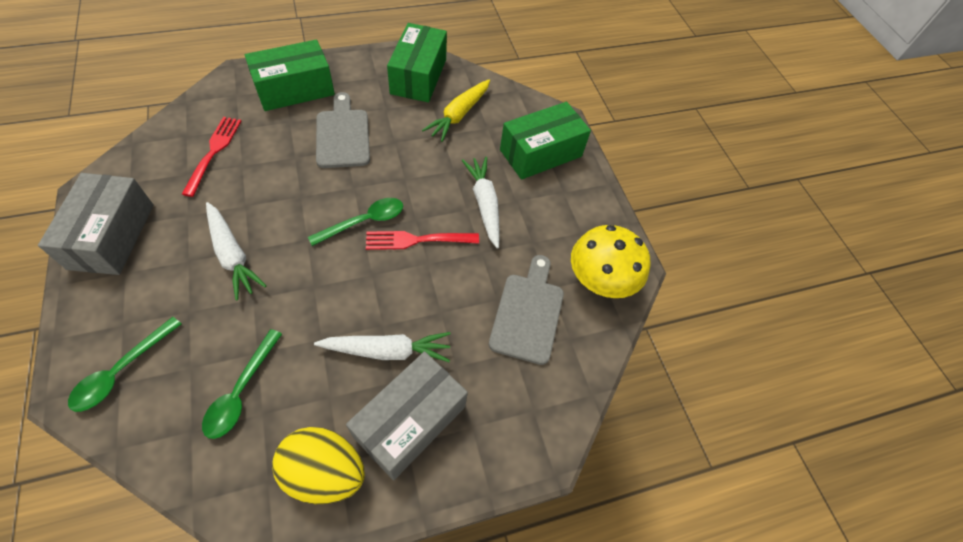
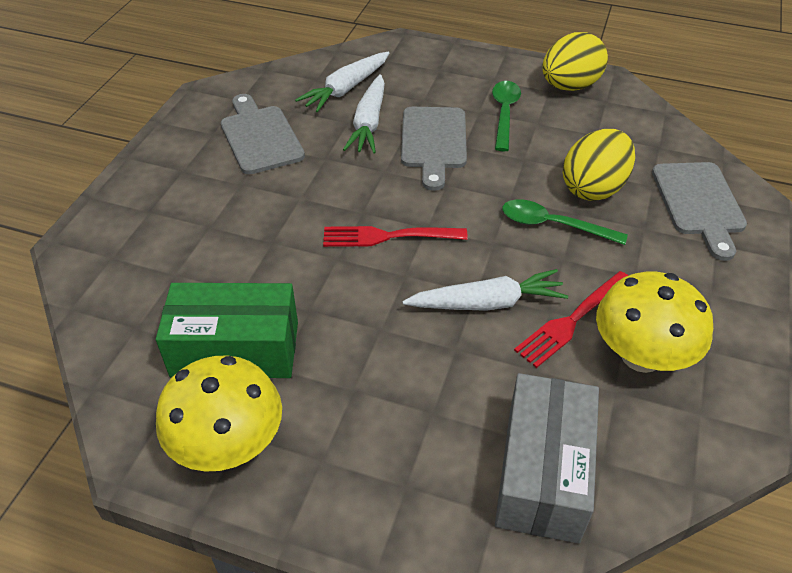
green box: [245,40,335,111] [387,23,447,102] [500,102,591,180] = 3 -> [156,283,298,378] = 1
green spoon: [68,317,181,412] [202,329,282,439] [308,198,403,246] = 3 -> [492,81,521,151] [502,199,628,245] = 2
grey box: [38,173,154,275] [346,351,468,480] = 2 -> [495,373,599,544] = 1
grey cutting board: [316,92,370,168] [489,255,564,365] = 2 -> [221,94,305,174] [401,107,467,191] [652,162,747,261] = 3
yellow carrot: [422,79,490,142] = 1 -> none = 0
yellow egg: [272,427,365,504] = 1 -> [543,32,608,91] [563,129,635,201] = 2
yellow mushroom: [571,225,650,298] = 1 -> [156,355,282,472] [596,272,713,373] = 2

